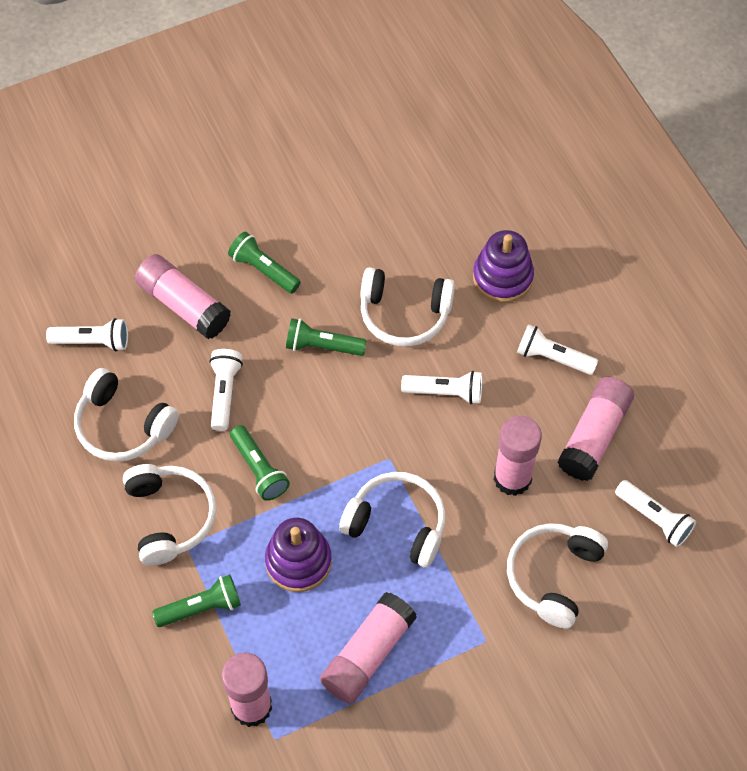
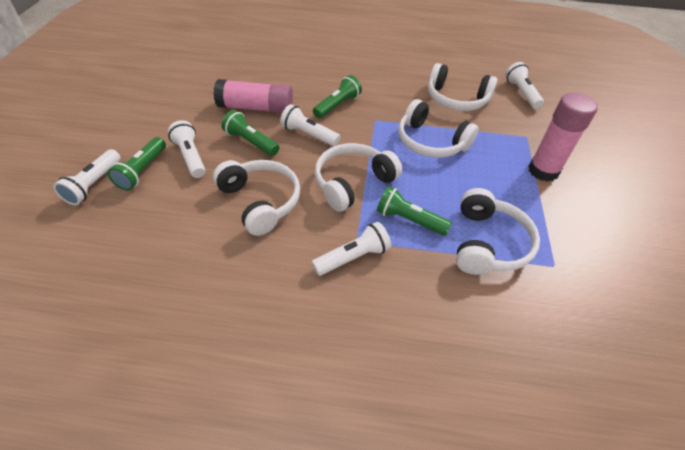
pink glue stick: [135,254,231,339] [222,653,272,727] [320,592,417,704] [494,416,542,496] [557,377,634,481] = 5 -> [214,79,293,113] [528,93,598,182] = 2
purple stacking toy: [265,518,332,592] [473,230,534,303] = 2 -> none = 0

